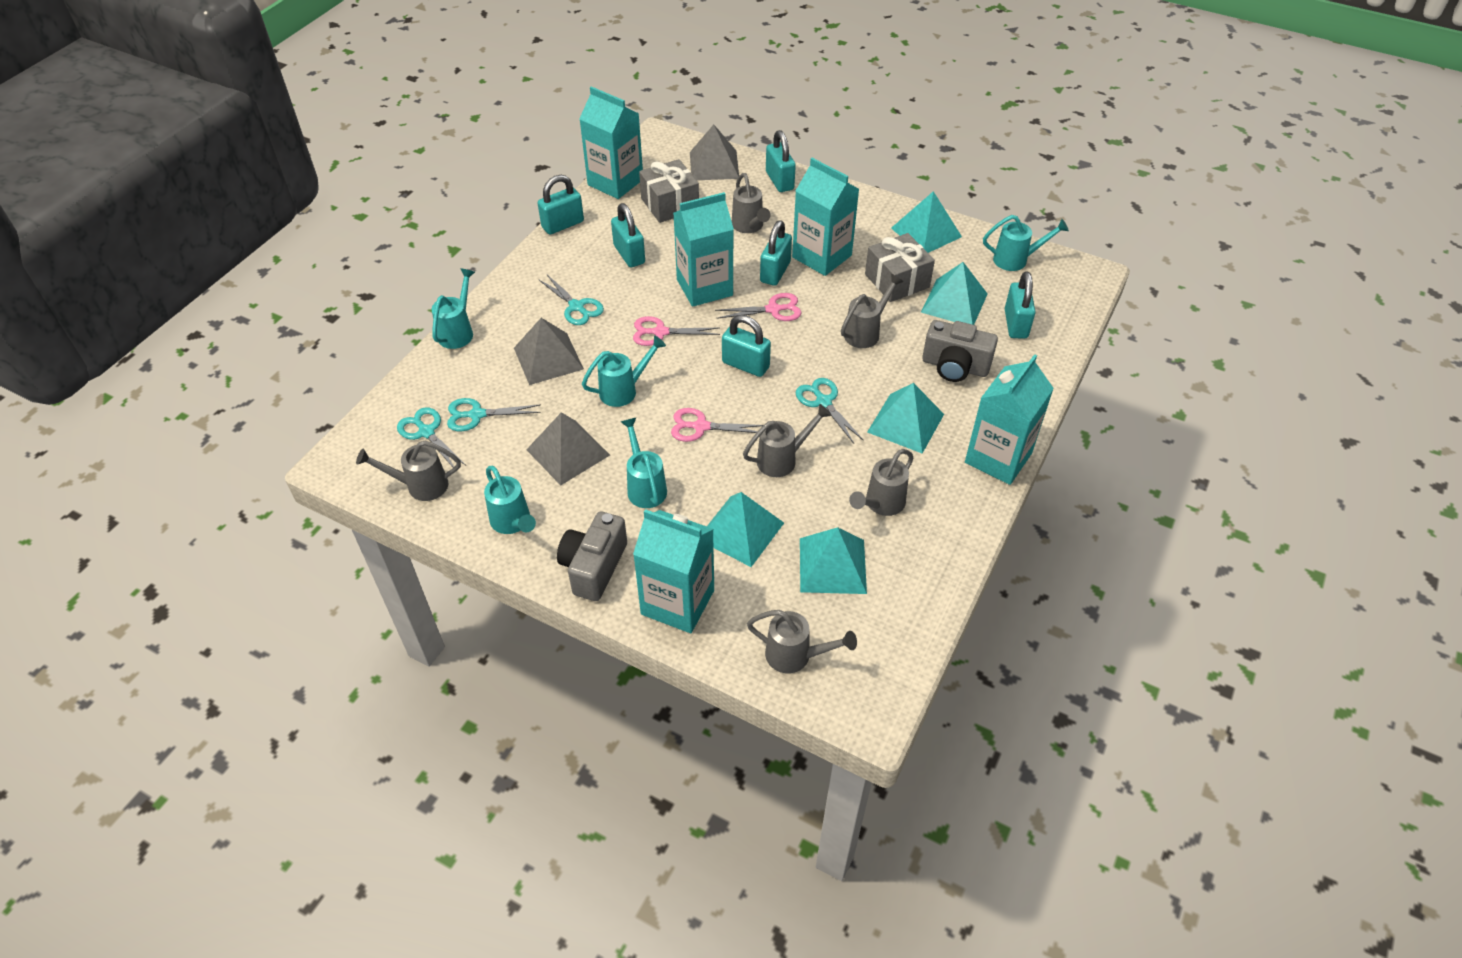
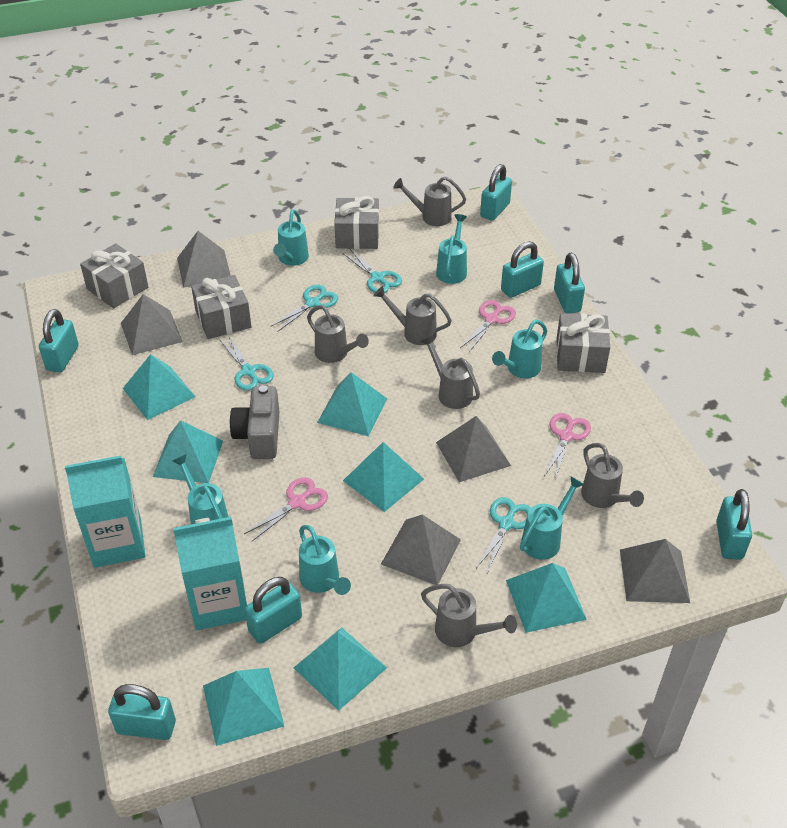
grey camera: [557,511,627,601] [922,320,998,382] = 2 -> [230,385,279,459] = 1
grey gift: [639,159,699,223] [865,233,935,302] = 2 -> [80,243,148,308] [191,275,251,339] [334,196,379,249] [556,313,610,373] = 4
grey pyramid: [514,318,584,385] [526,412,610,486] [690,124,739,180] = 3 -> [121,294,183,355] [177,231,231,288] [381,515,461,585] [436,416,511,482] [620,539,690,603] = 5
turquoise carton: [579,86,643,199] [633,509,714,633] [673,192,734,307] [792,158,859,276] [965,354,1054,485] = 5 -> [65,456,145,568] [173,517,247,630] = 2
turquoise padlock: [538,175,584,234] [611,203,645,267] [722,315,771,377] [760,220,792,286] [766,130,796,192] [1004,271,1036,339] = 6 -> [39,309,79,373] [108,684,176,740] [245,577,302,644] [480,164,512,221] [501,241,544,298] [554,253,585,314] [716,489,752,560] = 7
turquoise pyramid: [707,492,784,567] [800,527,867,594] [867,383,944,454] [891,191,962,253] [921,262,988,325] = 5 -> [123,354,196,420] [153,420,223,483] [203,668,284,746] [294,627,387,711] [317,372,387,436] [343,442,424,512] [506,563,587,633] = 7
turquoise watering can: [432,268,475,349] [484,466,536,534] [582,336,666,407] [621,417,667,508] [983,215,1069,271] = 5 -> [173,454,229,524] [273,209,309,266] [299,525,351,595] [436,214,467,284] [492,320,547,378] [520,476,585,560] = 6

